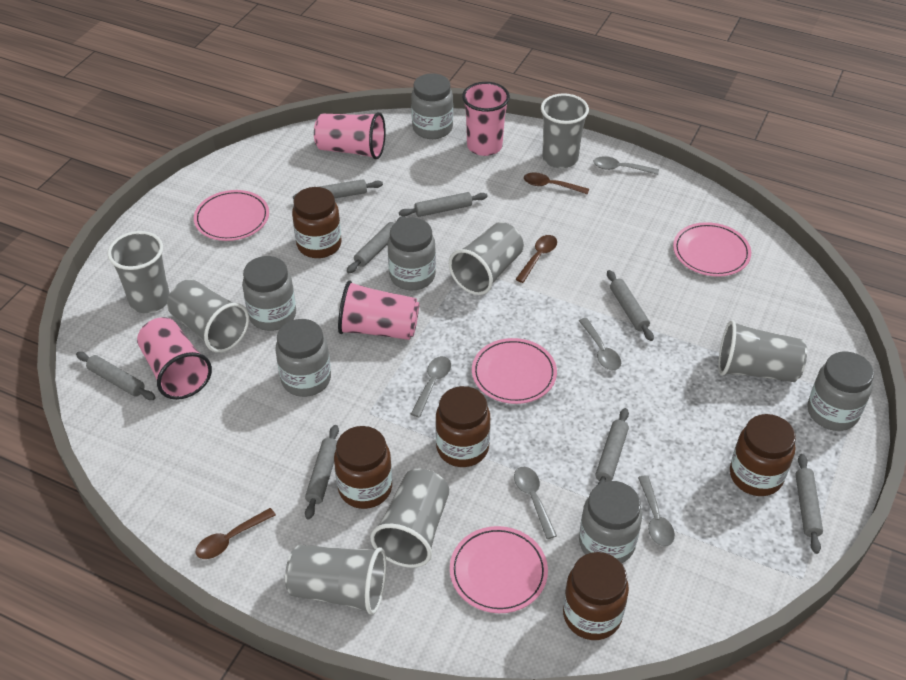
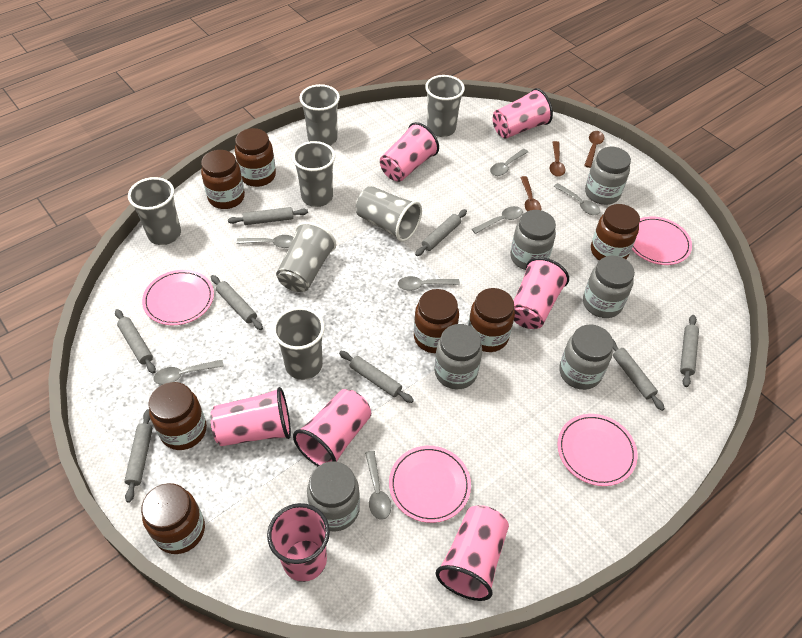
brown jar: [292,187,342,258] [334,426,392,509] [435,386,490,467] [563,552,629,640] [730,414,796,496] = 5 -> [141,483,205,554] [148,382,207,450] [201,150,245,209] [235,128,276,187] [414,289,459,353] [468,288,515,352] [591,204,640,260] = 7
grey spoon: [411,356,451,417] [514,467,557,539] [579,318,621,371] [593,156,659,175] [638,475,675,547] = 5 -> [153,360,224,385] [236,235,294,248] [365,451,391,520] [398,276,460,291] [472,206,523,234] [490,149,528,176] [553,183,600,215] = 7
pink cup: [137,317,212,400] [314,112,385,160] [338,280,419,340] [462,82,510,156] = 4 -> [210,387,291,446] [267,503,330,582] [293,389,371,466] [380,122,439,182] [435,505,509,601] [492,88,553,139] [514,257,569,329] = 7

